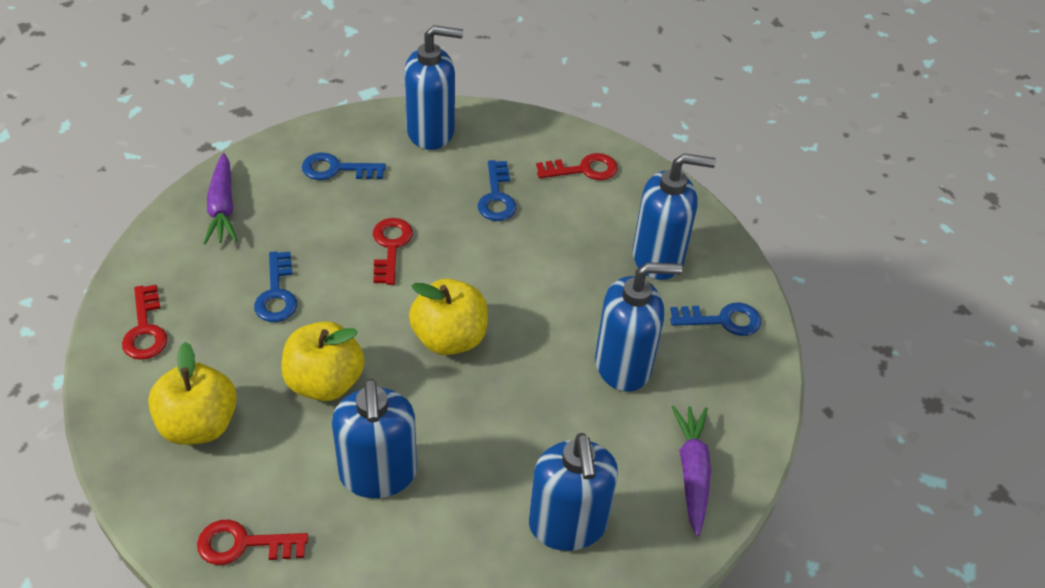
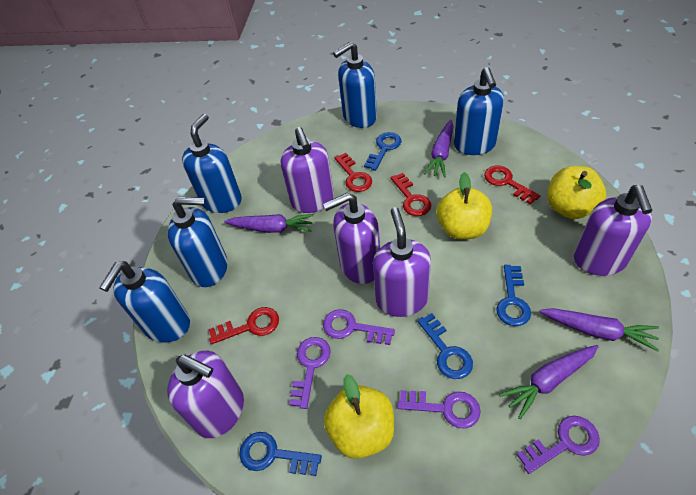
purple carrot: [204,153,237,244] [672,406,711,536] = 2 -> [224,214,314,233] [424,120,453,178] [499,345,599,419] [539,308,659,352] = 4
purple key: none = 0 -> [289,337,331,409] [323,309,395,345] [397,390,481,428] [517,416,600,474] = 4
purple soap dispenser: none = 0 -> [167,351,244,438] [281,127,334,213] [323,193,380,284] [373,207,431,317] [574,185,653,276] = 5

